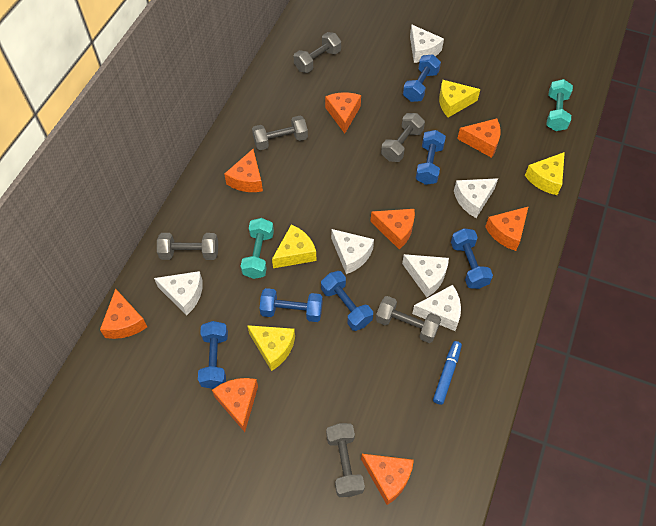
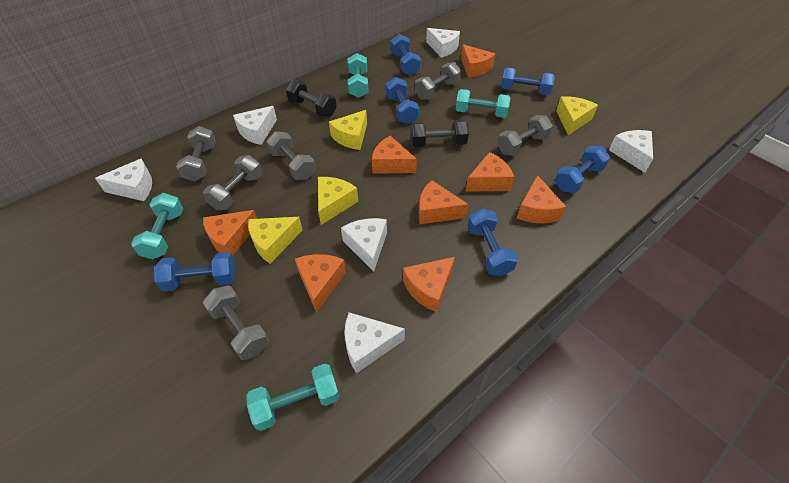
black dumbbell: none = 0 -> [286,80,337,117] [411,120,469,147] = 2
blue marker: [433,341,462,405] = 1 -> none = 0
turquoise dumbbell: [241,218,274,279] [546,79,573,131] = 2 -> [131,193,184,259] [246,364,340,431] [348,53,369,98] [456,89,511,118] = 4

